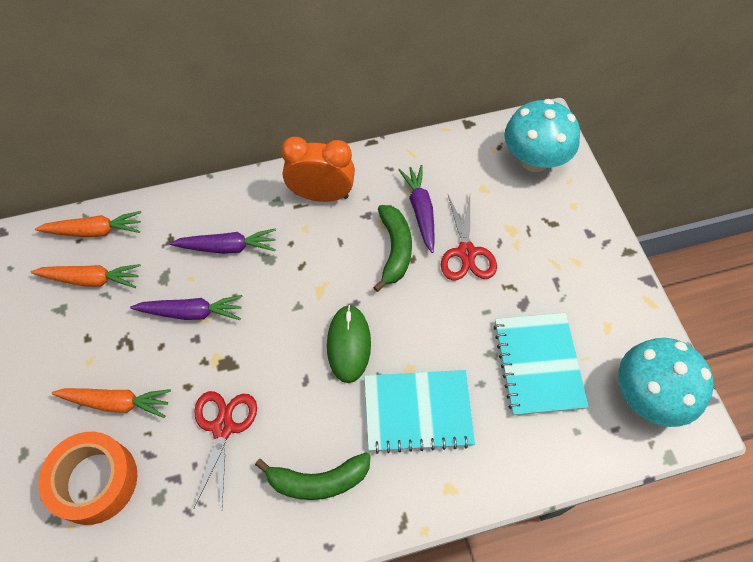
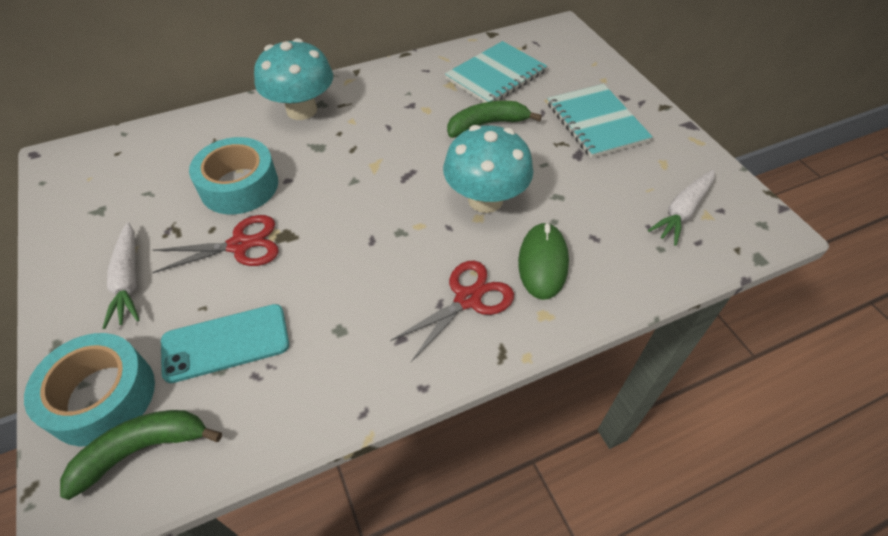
orange carrot: [31,264,141,288] [35,211,142,237] [52,388,171,418] = 3 -> none = 0
orange clock: [281,137,355,202] = 1 -> none = 0
orange tape: [38,432,137,525] = 1 -> none = 0
purple carrot: [130,295,243,320] [170,228,276,254] [398,165,434,253] = 3 -> none = 0
turquoise phone: none = 0 -> [161,304,289,383] = 1
turquoise tape: none = 0 -> [24,333,155,446] [189,137,278,214] = 2
white carrot: none = 0 -> [102,222,139,329] [648,170,715,246] = 2

